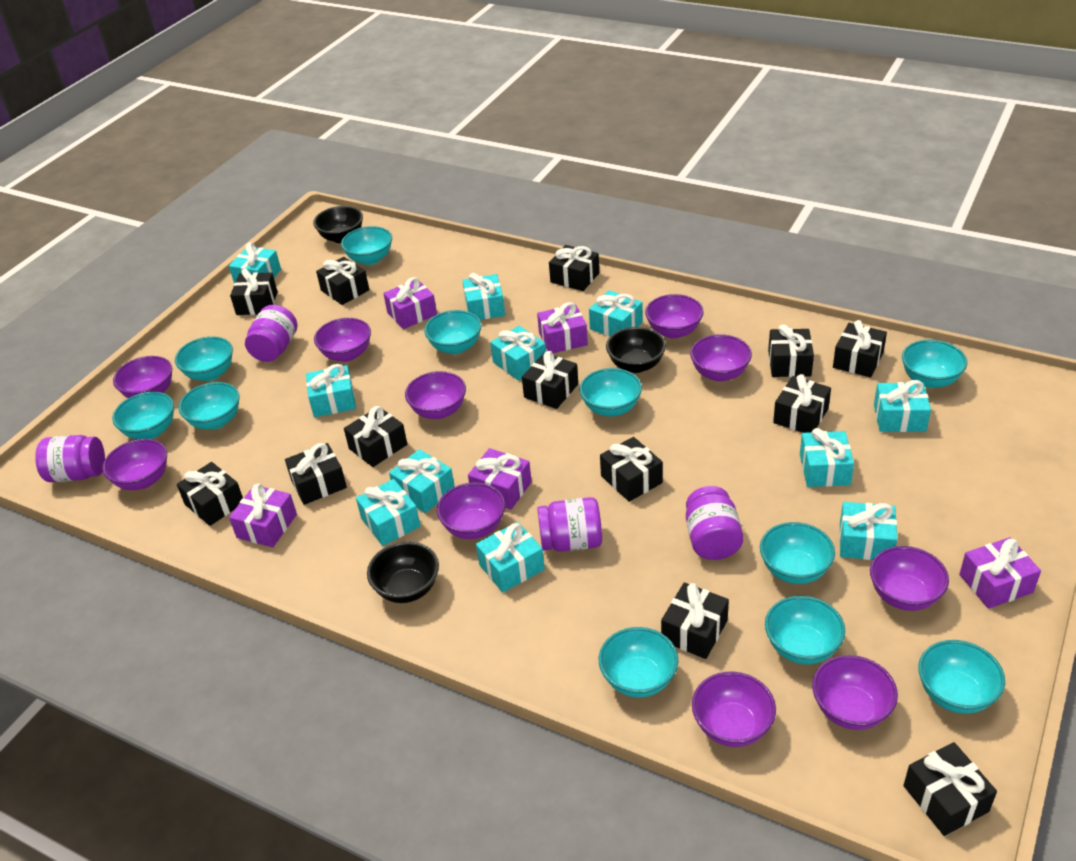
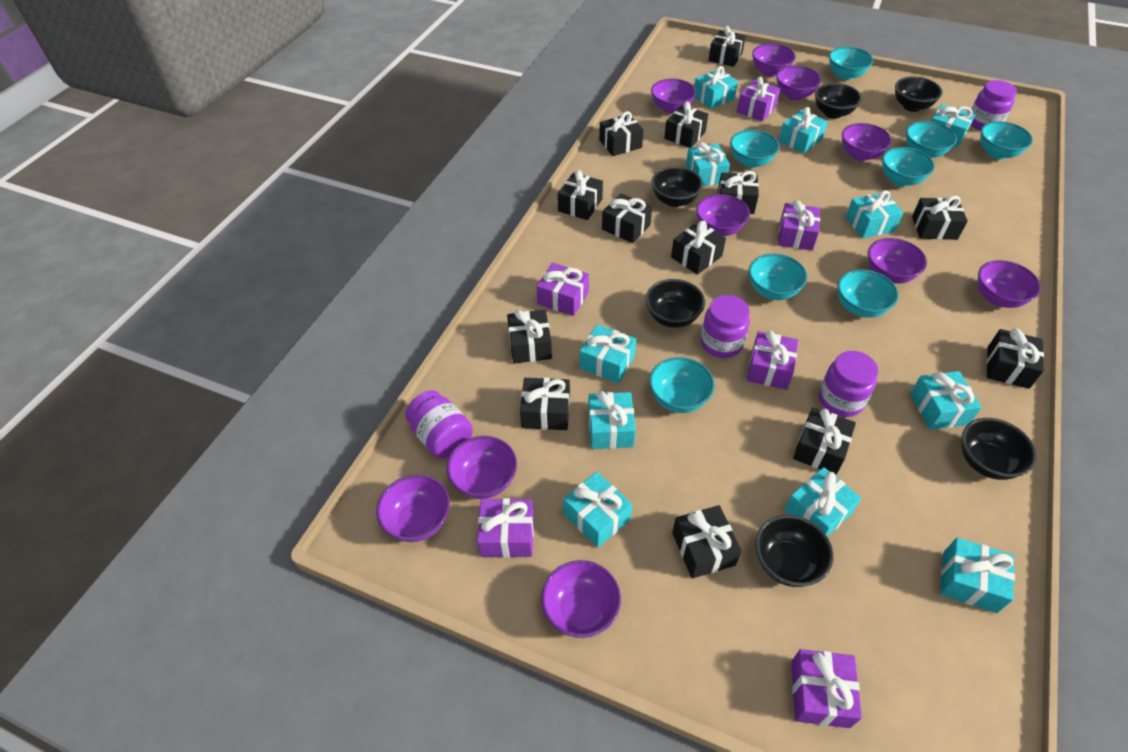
black bowl: [313,206,363,243] [367,542,439,603] [606,327,666,373] = 3 -> [645,279,705,328] [651,167,703,207] [755,515,833,587] [815,83,862,119] [895,76,943,112] [961,418,1037,480] = 6
purple gift: [229,483,297,547] [383,277,437,329] [468,448,532,510] [537,302,588,353] [959,537,1041,609] = 5 -> [477,498,534,557] [537,263,589,316] [737,77,780,121] [747,330,798,390] [778,200,820,251] [791,649,862,728] = 6
turquoise bowl: [112,392,174,439] [175,336,233,381] [179,382,240,429] [341,226,392,265] [424,310,482,354] [579,368,642,417] [599,627,678,698] [760,522,835,584] [765,596,845,664] [902,340,967,388] [918,640,1005,714] = 11 -> [649,357,715,413] [730,130,780,168] [749,254,807,300] [829,47,873,80] [837,269,899,318] [882,147,935,186] [906,121,957,158] [980,121,1033,159] = 8

